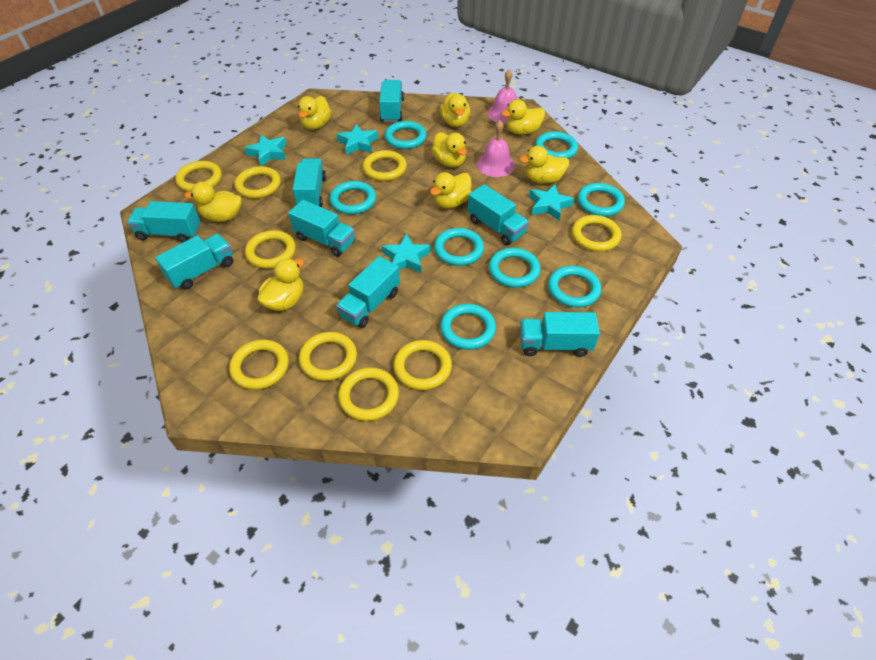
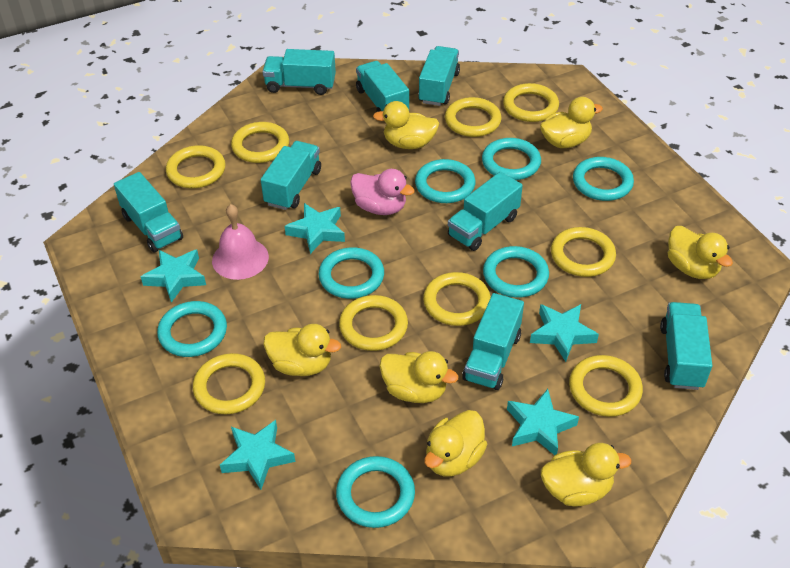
pink bell: [477,120,515,177] [487,69,517,124] = 2 -> [212,204,269,280] = 1
pink duck: none = 0 -> [350,169,415,215] = 1
turquoise ring: [329,181,376,214] [385,121,427,149] [434,228,484,266] [440,304,496,350] [489,248,540,288] [535,131,578,159] [548,266,601,308] [578,183,625,217] = 8 -> [157,301,227,357] [319,247,384,299] [336,456,415,528] [415,159,475,203] [482,138,541,180] [483,246,549,298] [573,157,634,201] = 7
turquoise star: [245,135,287,166] [337,124,378,155] [382,233,431,273] [529,185,574,220] = 4 -> [141,249,206,302] [220,420,295,490] [285,203,345,254] [507,389,579,455] [530,304,599,362] = 5
yellow duck: [184,182,242,222] [257,258,304,311] [298,96,331,130] [430,172,472,208] [431,132,467,167] [440,93,470,127] [501,99,545,135] [519,146,569,184] = 8 -> [263,324,341,376] [373,101,439,149] [379,351,458,403] [424,410,487,477] [540,97,603,148] [541,443,632,507] [668,226,733,279] = 7

